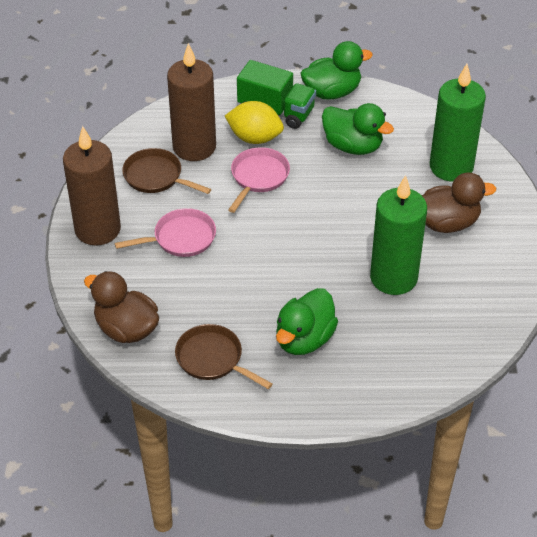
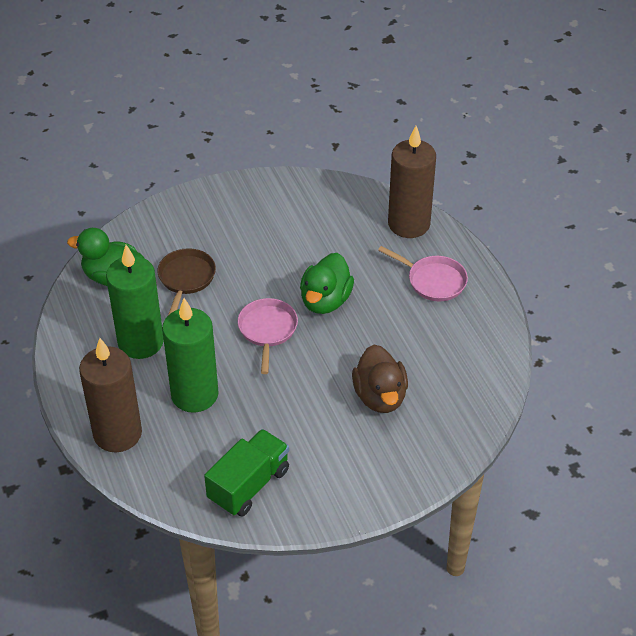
brown duck: [84,271,159,343] [422,173,496,233] = 2 -> [352,345,408,413] = 1
brown pan: [122,148,211,194] [175,324,273,389] = 2 -> [157,248,216,315] = 1
green duck: [276,288,338,355] [301,41,373,100] [322,103,394,155] = 3 -> [67,228,144,286] [300,253,354,314] = 2
yellow lemon: [225,101,284,144] = 1 -> none = 0

